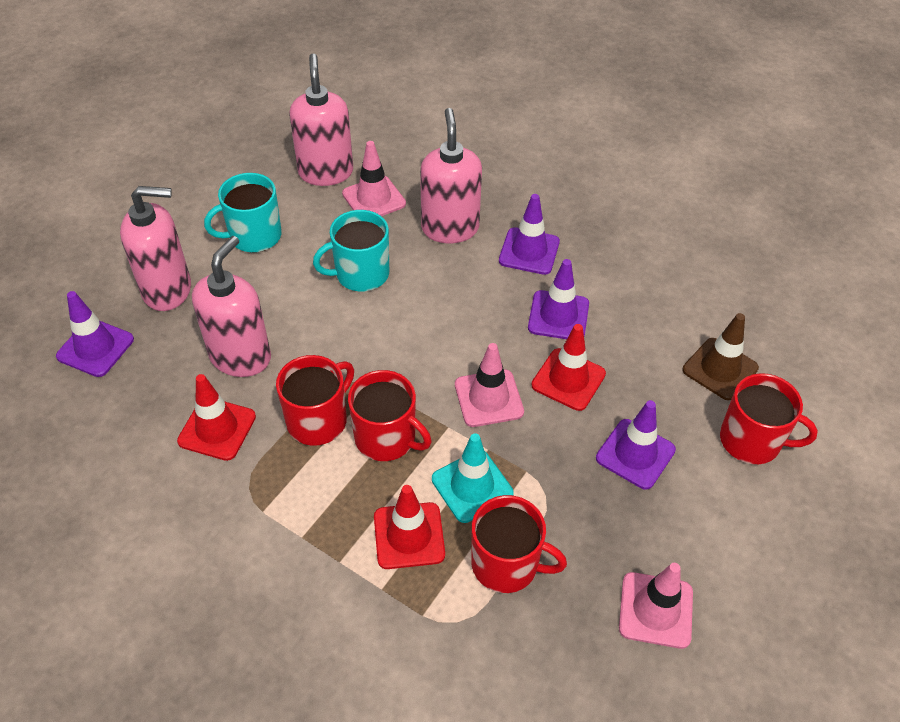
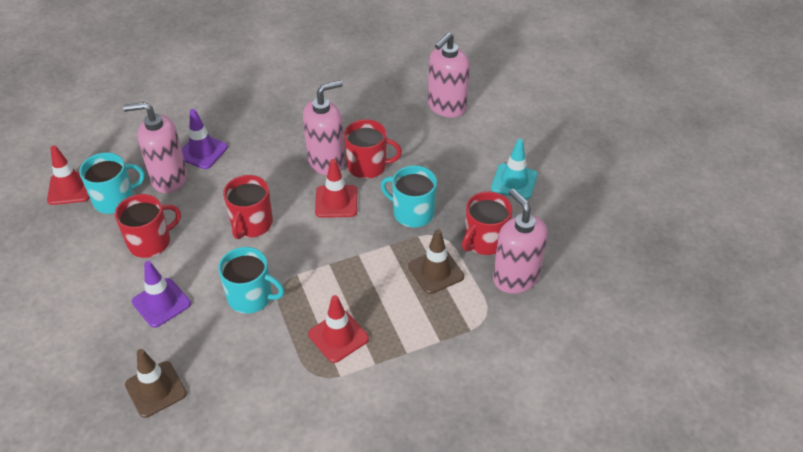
brown traffic cone: [683,313,759,400] = 1 -> [125,349,187,418] [408,229,464,294] = 2
pink traffic cone: [342,141,406,216] [455,343,524,427] [619,563,693,649] = 3 -> none = 0
purple traffic cone: [56,291,134,377] [499,194,560,275] [528,259,589,339] [596,400,676,489] = 4 -> [132,261,191,328] [182,109,228,169] = 2
turquoise mug: [204,173,282,252] [313,210,389,292] = 2 -> [79,152,145,214] [218,247,284,314] [381,165,437,228] = 3

